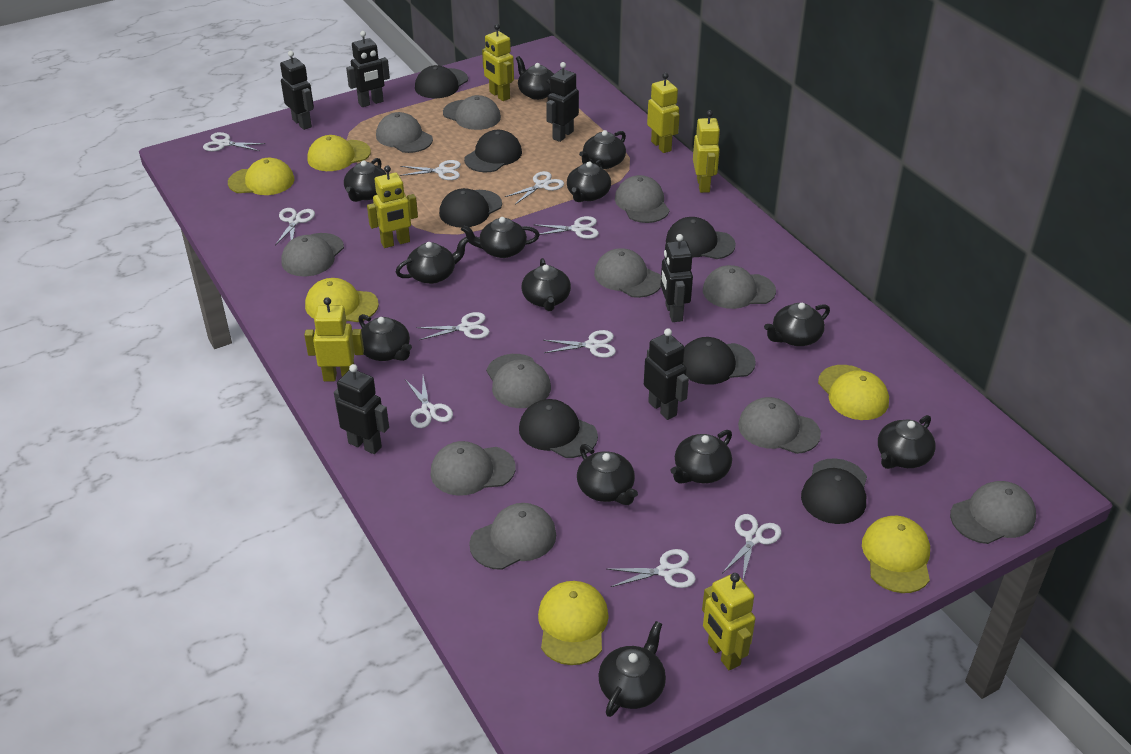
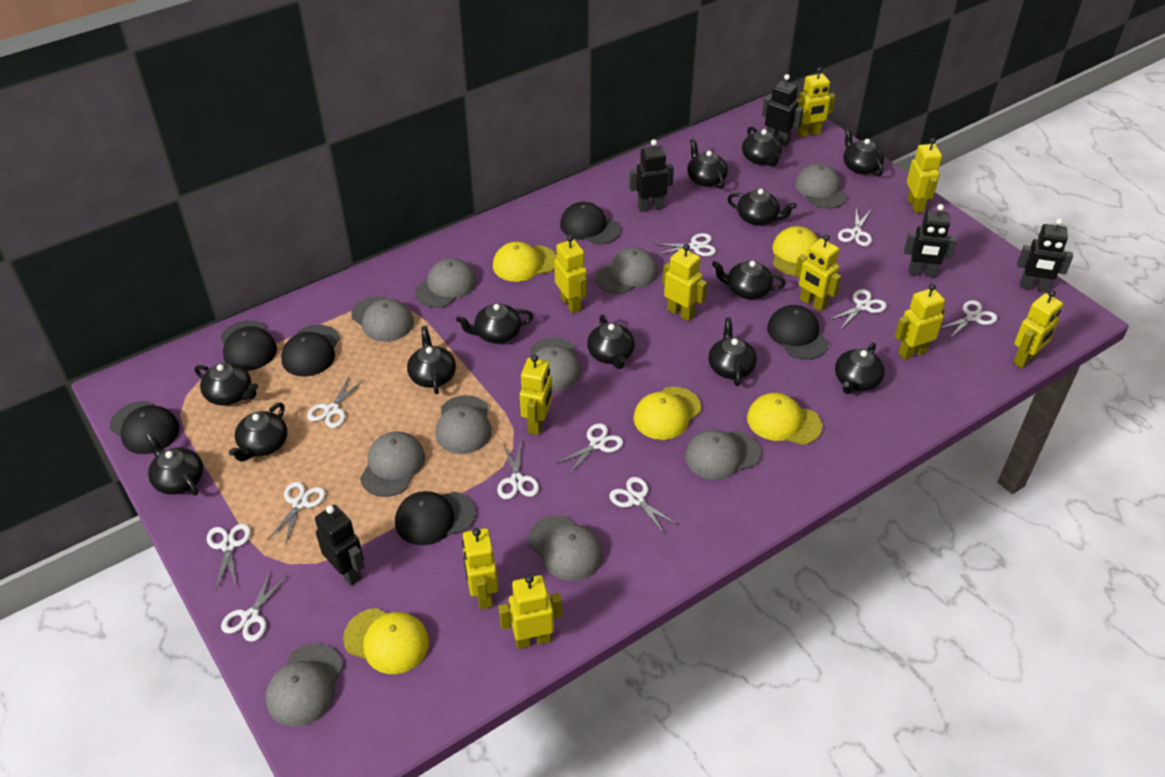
black cap: [415,65,468,98] [439,188,502,227] [464,130,522,172] [519,399,598,458] [666,217,736,259] [682,337,756,385] [801,458,867,524] = 7 -> [110,401,179,454] [220,320,277,371] [281,325,340,377] [395,491,476,545] [560,202,621,245] [767,305,828,360] = 6
black robot: [280,51,314,130] [334,364,389,454] [346,31,390,107] [546,62,579,142] [644,328,689,420] [661,234,693,322] = 6 -> [315,505,365,586] [629,139,674,212] [762,74,804,146] [904,204,957,277] [1017,218,1073,292] = 5
grey cap: [281,233,344,276] [376,112,433,153] [431,441,515,496] [443,95,501,130] [469,503,556,570] [486,354,551,408] [594,248,661,298] [615,175,670,223] [703,265,776,309] [738,397,821,454] [950,481,1036,544] = 11 -> [266,643,343,727] [351,296,414,342] [360,431,425,497] [415,258,477,308] [435,395,492,454] [528,515,603,581] [530,338,581,391] [596,248,658,294] [685,429,761,480] [795,164,847,209] = 10
white scissors: [203,132,266,151] [275,208,315,246] [399,160,461,180] [405,376,453,428] [416,312,489,340] [505,171,564,204] [534,216,599,239] [543,330,616,358] [607,549,696,588] [723,514,782,579] = 10 -> [207,523,251,589] [221,570,288,642] [267,482,326,545] [307,376,364,428] [497,443,539,499] [555,423,623,475] [609,477,679,535] [655,233,716,256] [829,289,887,330] [838,208,872,246] [940,300,998,339] = 11
yellow cap: [228,158,295,195] [305,278,379,322] [307,135,371,171] [538,581,609,665] [818,365,889,420] [862,516,930,593] = 6 -> [343,608,429,674] [493,242,557,282] [634,387,701,440] [747,393,822,445] [772,226,819,276] = 5
yellow robot: [304,297,364,381] [367,166,418,248] [482,24,514,101] [647,73,680,153] [693,110,720,193] [702,573,755,670] = 6 -> [462,528,498,609] [499,575,562,649] [520,354,552,435] [554,235,587,313] [662,244,707,321] [795,234,841,312] [796,67,835,138] [895,284,945,360] [907,138,942,213] [1013,290,1063,368] = 10

